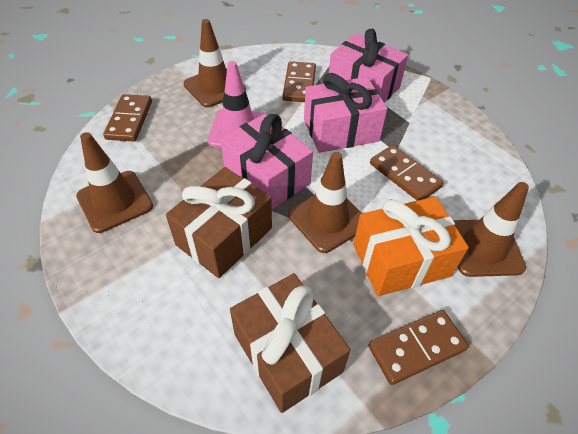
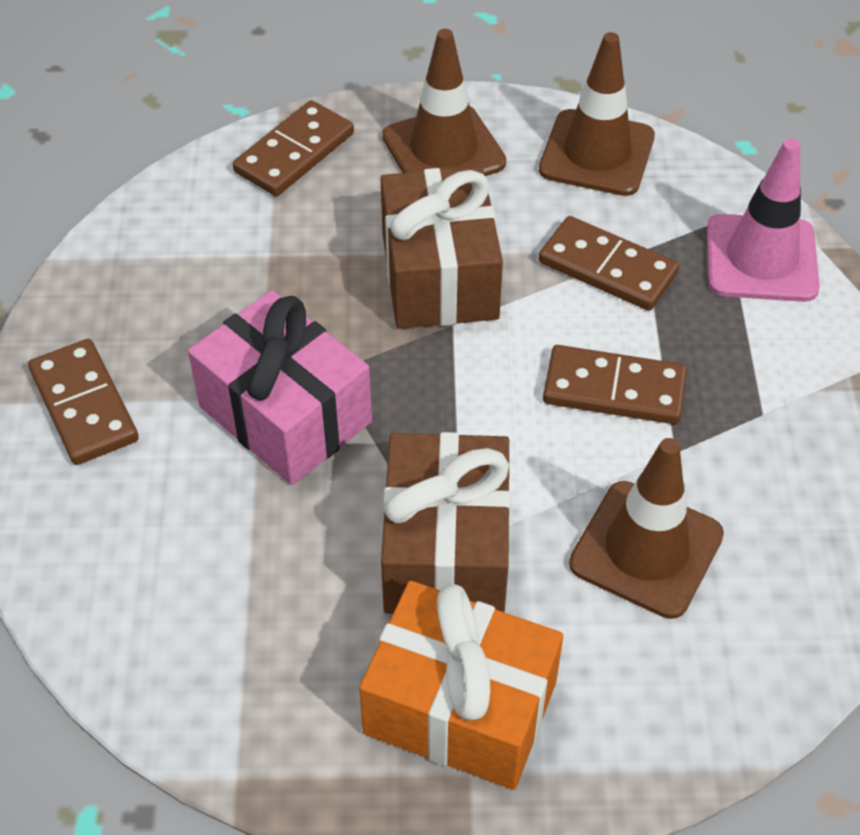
brown traffic cone: [76,132,153,233] [183,19,246,108] [288,152,362,253] [453,182,529,277] = 4 -> [382,29,506,176] [539,32,655,196] [569,438,724,619] = 3
pink gift: [221,114,313,209] [304,73,387,153] [329,29,408,103] = 3 -> [188,290,372,485] = 1

